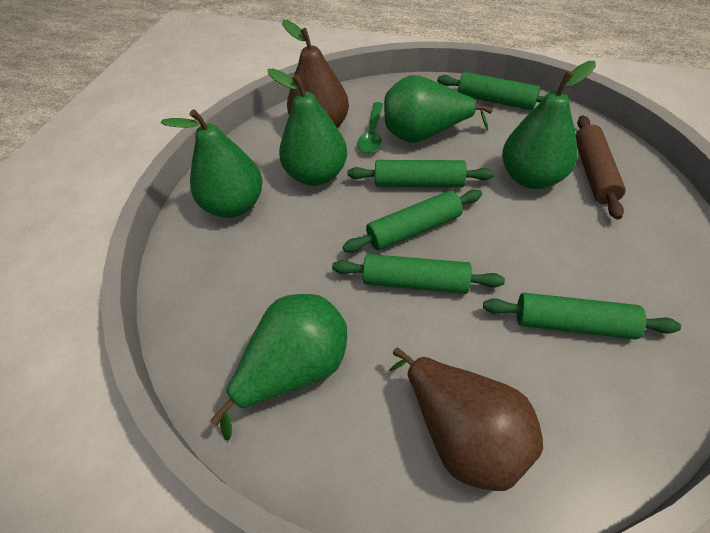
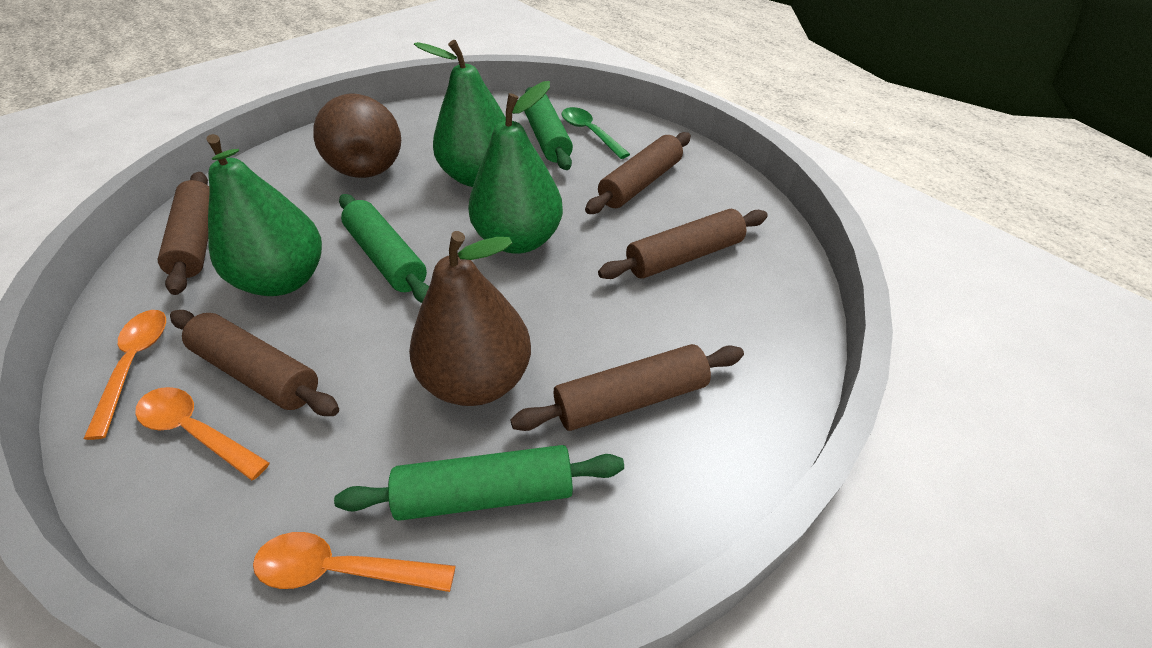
brown rolling pin: [576,115,626,220] = 1 -> [158,172,210,295] [170,310,339,416] [510,344,744,431] [585,132,691,214] [598,209,768,279] = 5
green pear: [161,109,263,218] [210,294,347,441] [268,68,347,186] [384,75,493,143] [502,61,596,189] = 5 -> [206,134,322,296] [414,40,506,187] [468,81,563,254] = 3
green rolling pin: [332,254,505,294] [342,189,482,253] [347,160,494,187] [437,72,545,110] [483,293,681,340] = 5 -> [334,445,624,521] [339,194,429,303] [524,87,573,170] = 3
orange spoon: none = 0 -> [84,310,166,440] [135,387,270,480] [253,532,456,592] = 3

